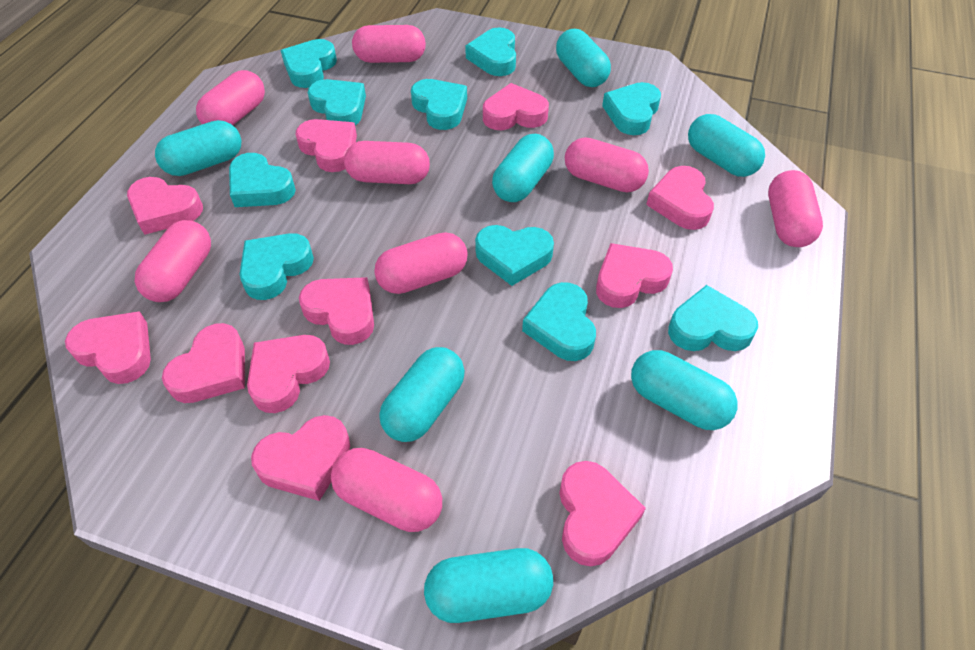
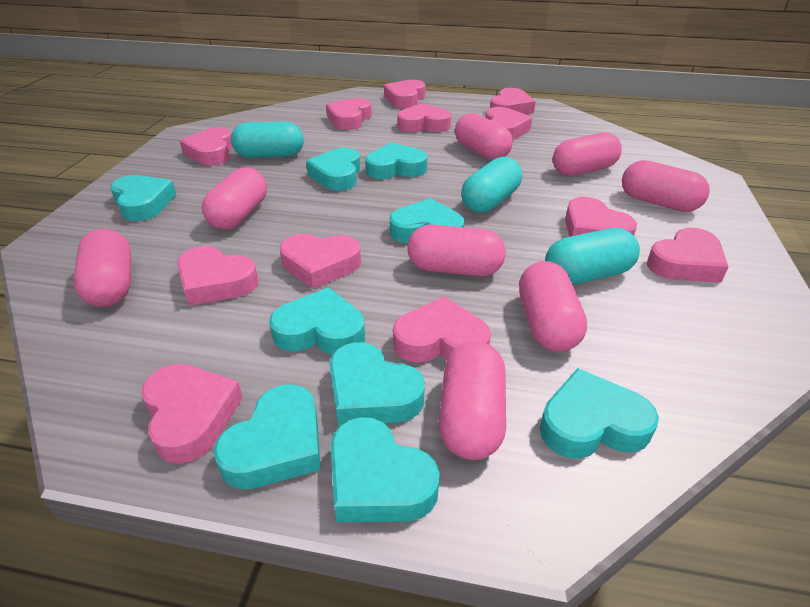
pink heart: [65,311,151,384] [127,177,203,235] [162,323,245,403] [247,335,330,413] [251,415,350,501] [296,119,357,172] [299,277,374,345] [483,83,549,130] [559,461,646,566] [596,243,673,308] [646,166,714,230] = 11 -> [141,364,243,464] [177,246,258,306] [180,127,233,166] [280,234,361,289] [326,98,372,130] [384,80,426,108] [393,296,491,363] [397,103,451,133] [485,107,532,140] [490,88,536,114] [565,197,637,237] [647,228,728,283] = 12
turquoise capsule: [155,120,241,176] [379,347,465,442] [424,548,553,623] [492,134,554,202] [556,29,611,87] [631,350,737,430] [688,114,765,177] = 7 -> [231,121,304,158] [461,157,522,213] [545,228,640,285] = 3
turquoise heart: [229,153,296,207] [240,233,314,300] [281,39,337,88] [308,79,366,125] [411,79,467,130] [465,27,516,76] [475,225,554,286] [522,282,596,361] [602,82,661,135] [668,285,758,351] = 10 -> [110,175,177,221] [214,384,321,489] [269,287,365,355] [306,148,360,191] [330,342,425,426] [331,417,440,522] [365,142,427,179] [389,198,465,243] [540,368,659,459] = 9

